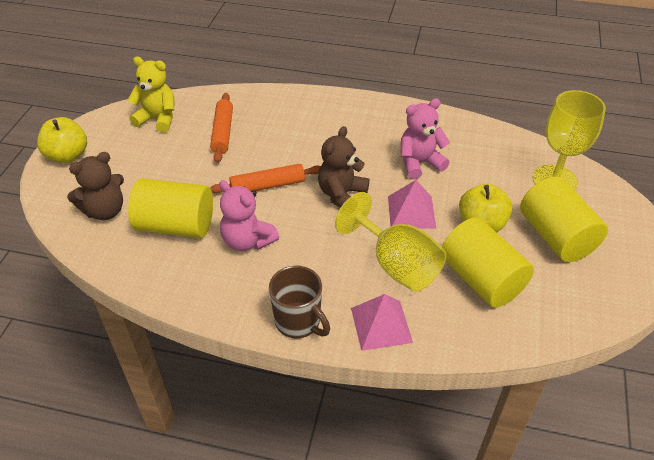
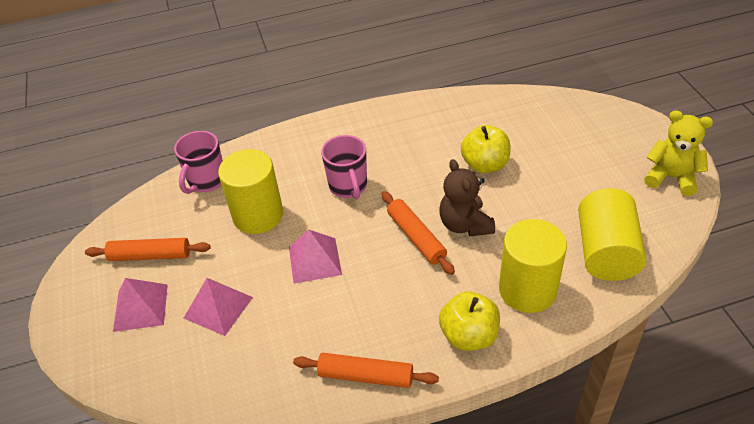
brown mug: [269,266,330,338] = 1 -> none = 0
brown teddy bear: [67,152,124,220] [318,126,369,208] = 2 -> [439,159,495,236] = 1
orange rolling pin: [210,93,233,163] [210,164,321,193] = 2 -> [85,238,211,261] [293,353,439,388] [382,191,455,275] = 3
pink mug: none = 0 -> [174,131,223,194] [321,135,367,200] = 2
pink pyramid: [351,294,413,351] [388,180,436,228] = 2 -> [113,278,168,332] [184,278,253,336] [289,230,342,284] = 3
pink teddy bear: [219,180,279,251] [401,98,450,180] = 2 -> none = 0
yellow goblet: [335,192,446,292] [533,90,606,191] = 2 -> none = 0

